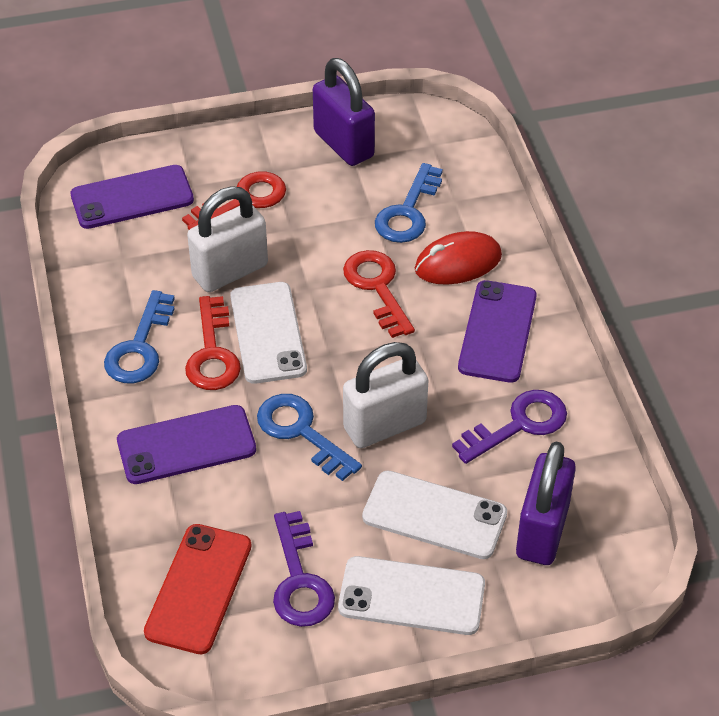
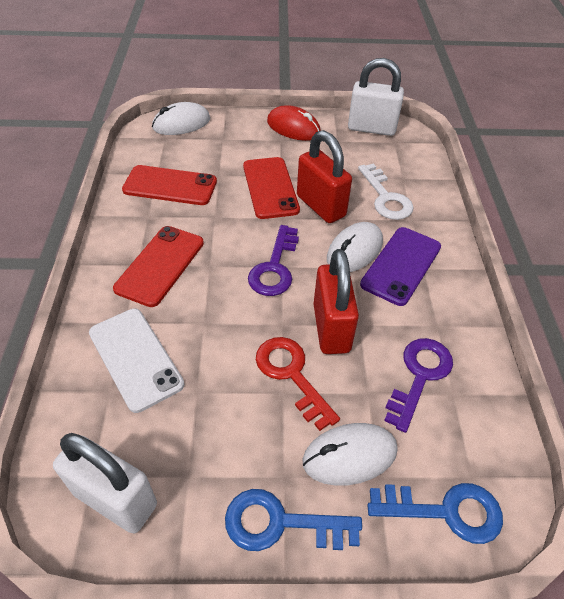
blue key: [104,290,175,383] [257,394,362,481] [375,163,443,243] = 3 -> [225,489,362,551] [368,483,503,544] = 2
purple padlock: [313,58,375,166] [516,442,576,565] = 2 -> none = 0
purple phone: [71,165,194,229] [117,405,256,484] [458,280,537,383] = 3 -> [360,227,441,306] = 1
red key: [182,172,286,230] [185,296,241,390] [343,250,415,338] = 3 -> [256,337,340,431] = 1
red padlock: none = 0 -> [297,130,352,223] [314,249,359,354] = 2
red phone: [144,524,252,654] = 1 -> [113,226,204,307] [122,165,217,205] [243,157,300,219] = 3
white key: none = 0 -> [358,164,414,220] = 1
white mouse: none = 0 -> [152,102,210,135] [302,423,397,486] [327,222,383,272] = 3
white phone: [230,282,307,384] [338,556,485,635] [362,470,507,559] = 3 -> [89,309,184,413] = 1

